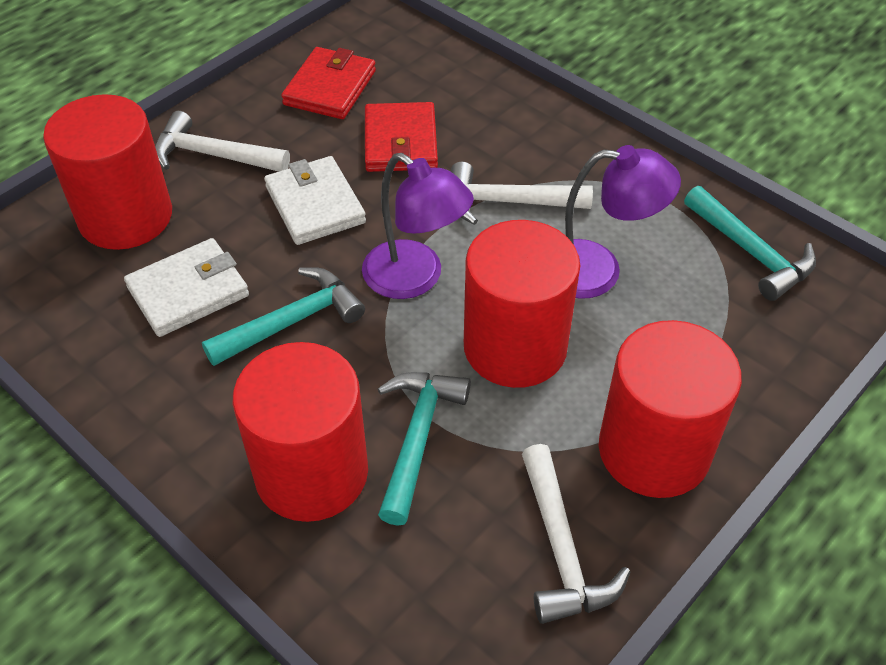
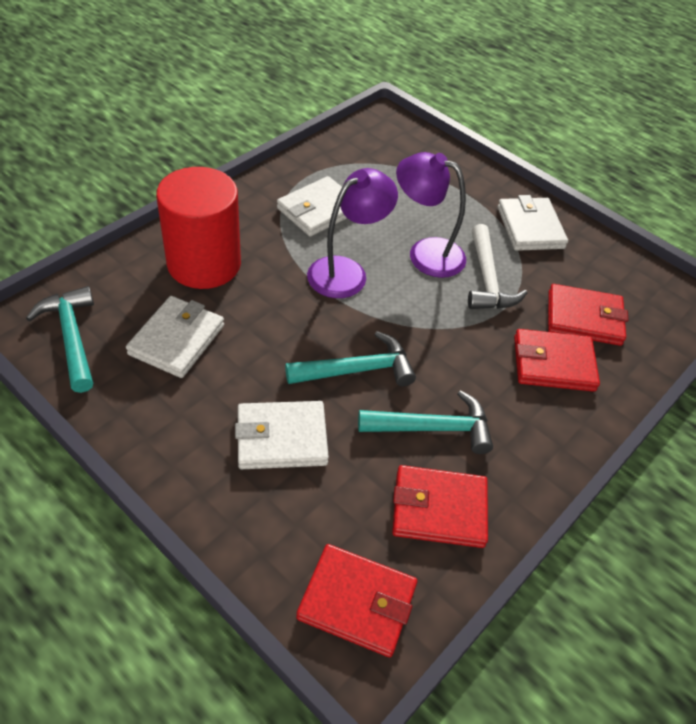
red cylinder: [43,94,172,250] [233,342,368,522] [464,220,580,388] [599,320,742,498] = 4 -> [156,167,241,289] = 1
red wallet: [281,47,376,119] [365,102,438,172] = 2 -> [296,544,417,657] [392,465,488,548] [514,329,600,392] [548,284,629,346] = 4
white hammer: [155,111,290,172] [451,162,593,225] [522,444,630,624] = 3 -> [468,224,527,309] = 1
white wallet: [124,238,249,337] [264,156,366,245] = 2 -> [126,296,224,378] [235,401,329,469] [277,176,347,237] [497,195,568,251] = 4

